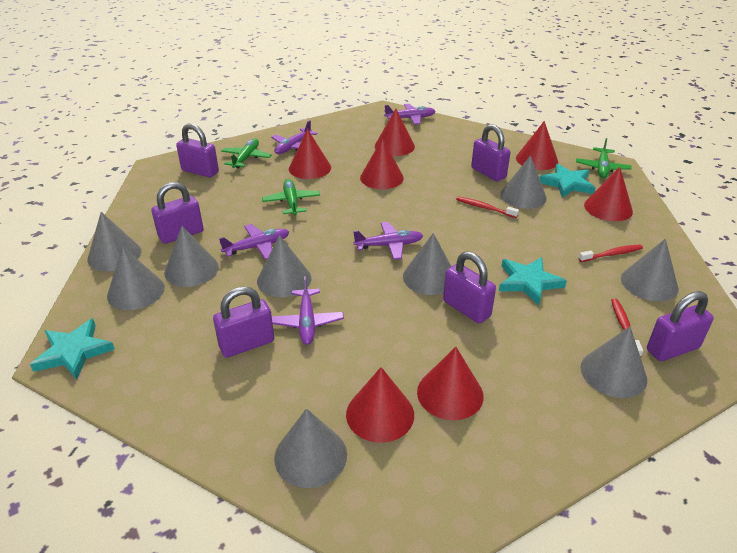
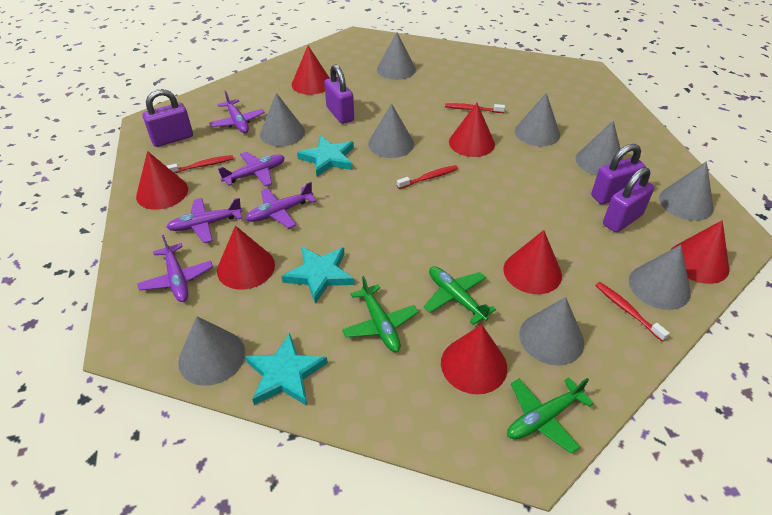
purple padlock: [151,182,204,244] [176,123,219,178] [213,286,274,358] [443,251,496,324] [471,124,511,181] [647,291,714,361] = 6 -> [143,89,193,147] [324,64,354,124] [591,144,646,204] [603,167,654,233] = 4
red toothbrush: [456,196,519,218] [578,244,643,262] [611,299,643,357] = 3 -> [166,155,234,173] [397,165,458,189] [445,103,505,113] [595,282,670,341] = 4

